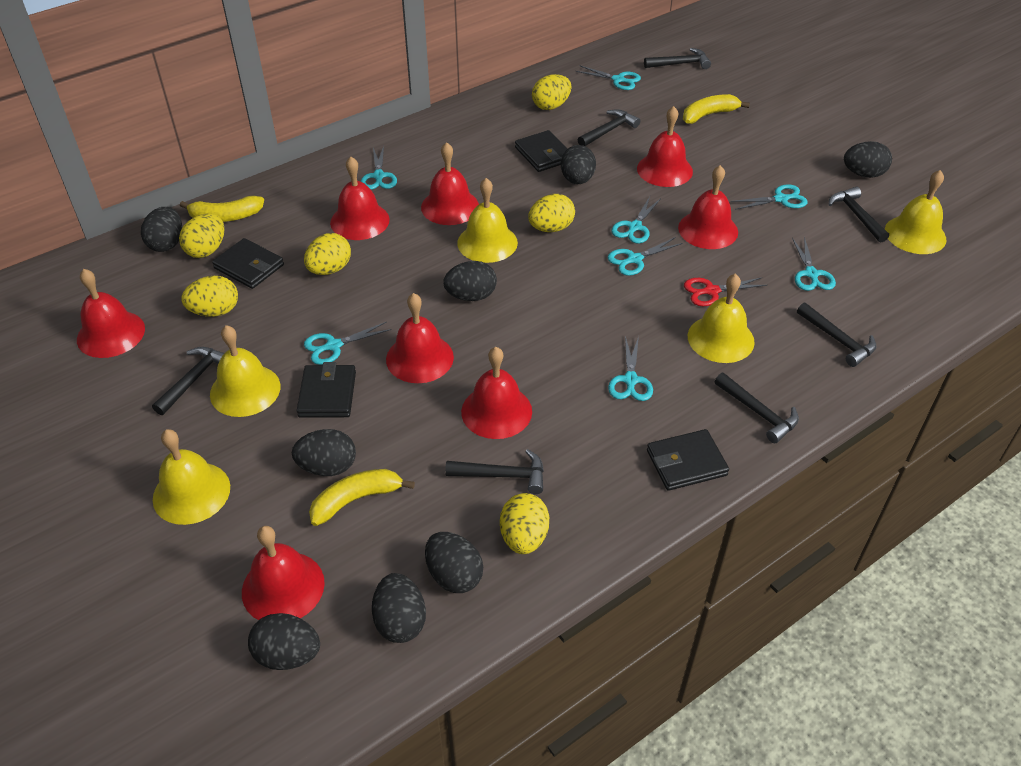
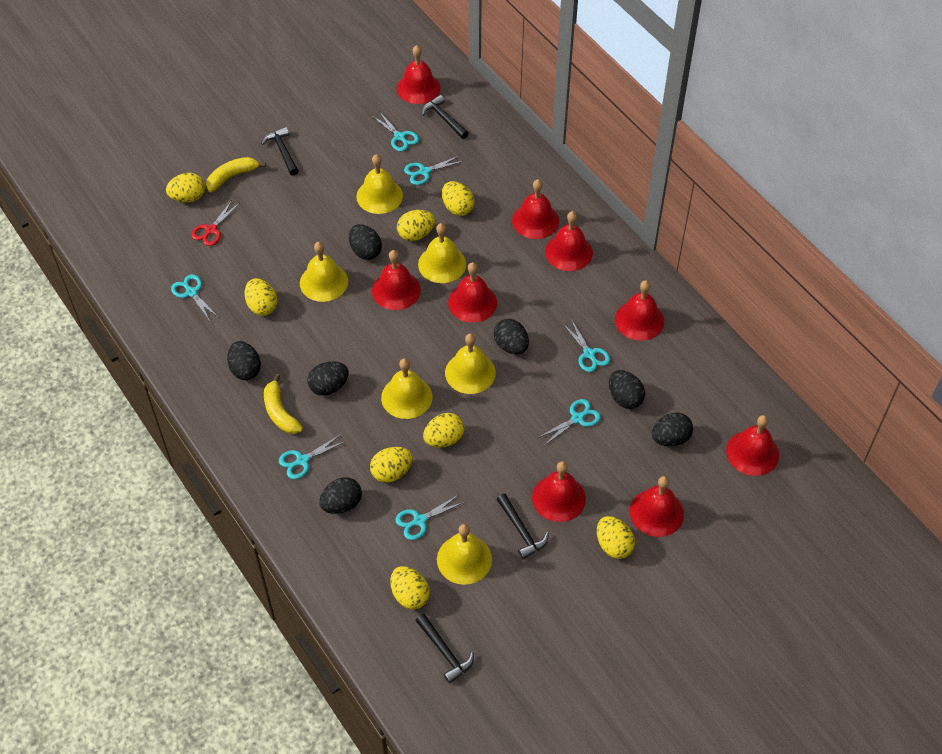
black egg: [141,207,182,252] [248,613,320,670] [292,429,356,476] [372,573,426,643] [425,532,483,593] [443,261,497,301] [561,145,596,184] [844,141,892,178] = 8 -> [227,341,261,380] [307,361,349,396] [319,477,362,514] [349,224,382,260] [494,319,529,355] [609,370,645,409] [652,412,693,446] = 7
black hammer: [152,347,224,415] [445,449,544,494] [578,109,640,146] [644,48,711,69] [714,373,799,443] [797,303,876,367] [828,187,889,243] = 7 -> [261,127,299,175] [415,614,474,684] [422,95,469,139] [497,494,549,560] = 4
black wallet: [212,238,284,289] [297,362,356,418] [515,130,567,172] [647,429,729,491] = 4 -> none = 0
red bell: [77,269,145,358] [242,526,325,620] [330,157,390,240] [386,293,454,383] [421,142,479,225] [461,347,532,439] [637,106,693,187] [678,165,738,249] = 8 -> [372,250,421,310] [397,45,441,104] [448,262,497,323] [512,179,559,239] [532,461,586,522] [545,211,593,271] [615,280,664,341] [630,476,684,537] [726,415,779,476] = 9
turquoise scissors: [304,322,392,365] [361,146,397,190] [575,65,641,90] [607,237,683,276] [608,336,653,401] [611,197,661,243] [731,184,808,210] [792,236,836,291] = 8 -> [171,274,218,321] [279,434,346,479] [372,111,419,152] [395,495,465,540] [404,156,464,185] [538,399,601,445] [562,319,610,372] = 7
yellow banana: [180,196,264,222] [309,469,415,526] [683,94,750,124] = 3 -> [206,157,266,192] [264,374,303,434] = 2
yellow bell: [153,429,230,525] [210,325,280,417] [457,178,518,263] [688,273,755,363] [885,170,946,254] = 5 -> [300,242,348,302] [356,154,403,214] [381,358,433,419] [418,223,466,283] [437,524,492,585] [445,333,496,394] = 6
yellow egg: [179,214,224,258] [181,276,238,317] [304,233,351,275] [500,493,549,554] [528,194,575,232] [532,74,572,110] = 6 -> [166,173,205,202] [245,278,278,316] [370,447,413,483] [390,566,430,610] [397,210,435,241] [423,413,464,448] [442,181,475,216] [597,516,635,559] = 8

